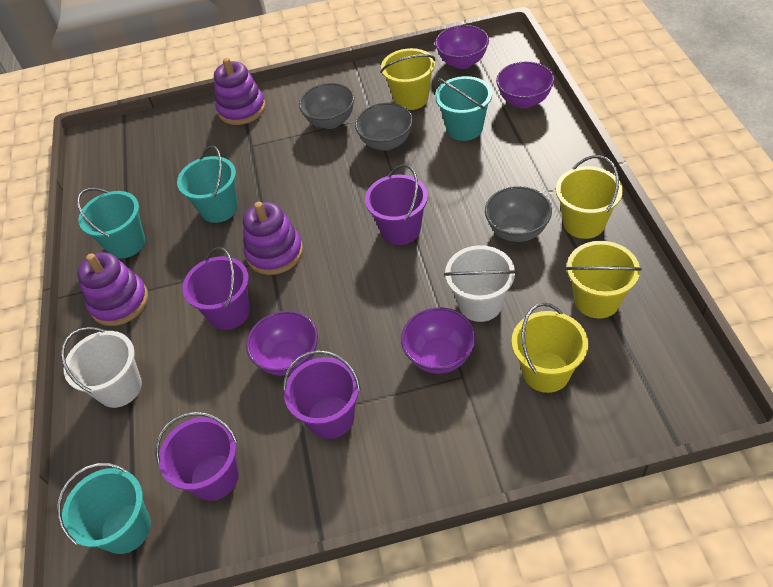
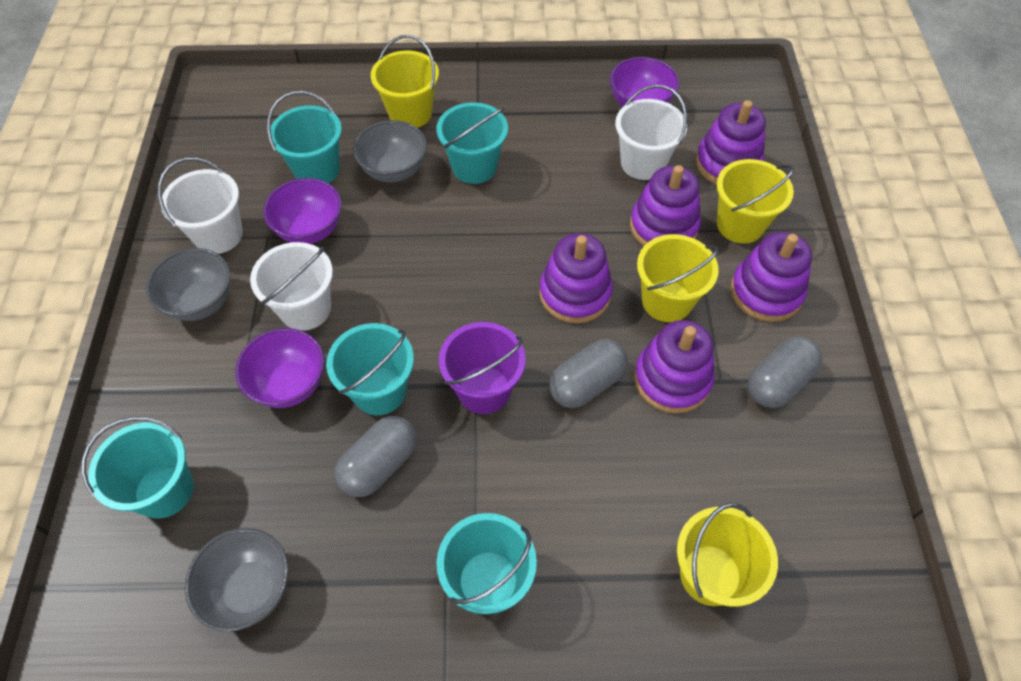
grey capsule: none = 0 -> [335,416,417,497] [549,339,628,408] [748,336,822,408] = 3
purple bowl: [246,311,318,376] [401,307,476,374] [435,25,489,69] [496,61,555,108] = 4 -> [235,328,324,408] [263,178,341,244] [610,57,679,107] = 3
purple bucket: [155,412,239,501] [182,247,250,330] [283,350,361,439] [365,164,428,245] = 4 -> [439,322,526,414] = 1
purple stacking toy: [77,252,148,326] [214,58,266,125] [243,202,303,275] = 3 -> [539,233,613,323] [630,165,701,246] [634,320,715,413] [696,100,766,185] [731,232,812,322] = 5
turquoise bucket: [57,463,151,554] [77,188,145,259] [177,146,238,223] [435,76,492,141] = 4 -> [81,417,194,519] [267,91,342,183] [326,323,414,415] [436,513,537,614] [437,102,508,184] = 5
white bucket: [61,327,142,408] [444,245,516,322] = 2 -> [158,158,243,254] [250,242,333,331] [615,84,687,180] = 3

